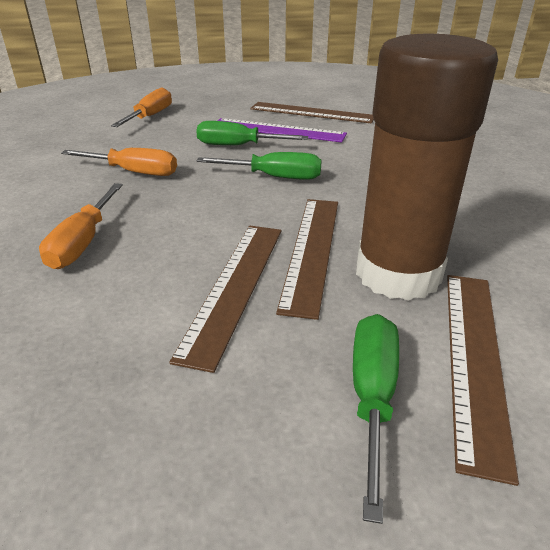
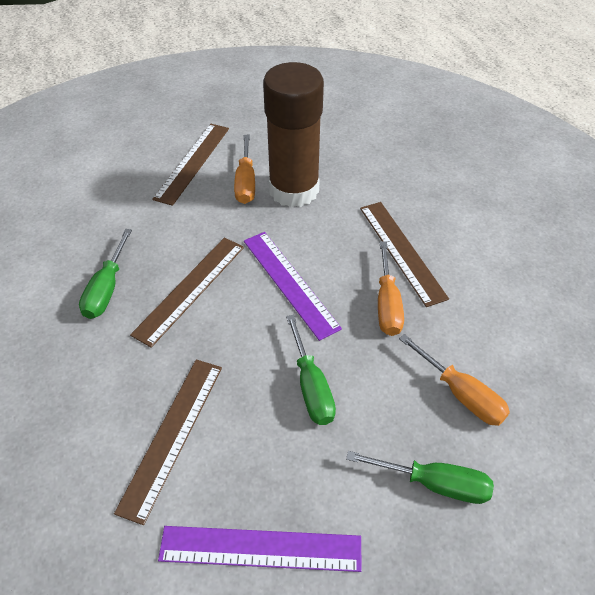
purple ruler: [218,118,347,142] = 1 -> [158,526,362,572] [244,232,342,341] = 2

